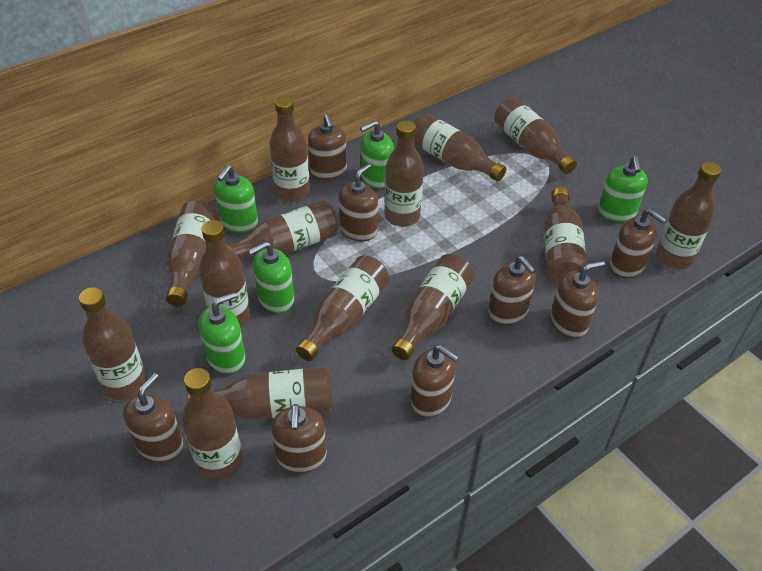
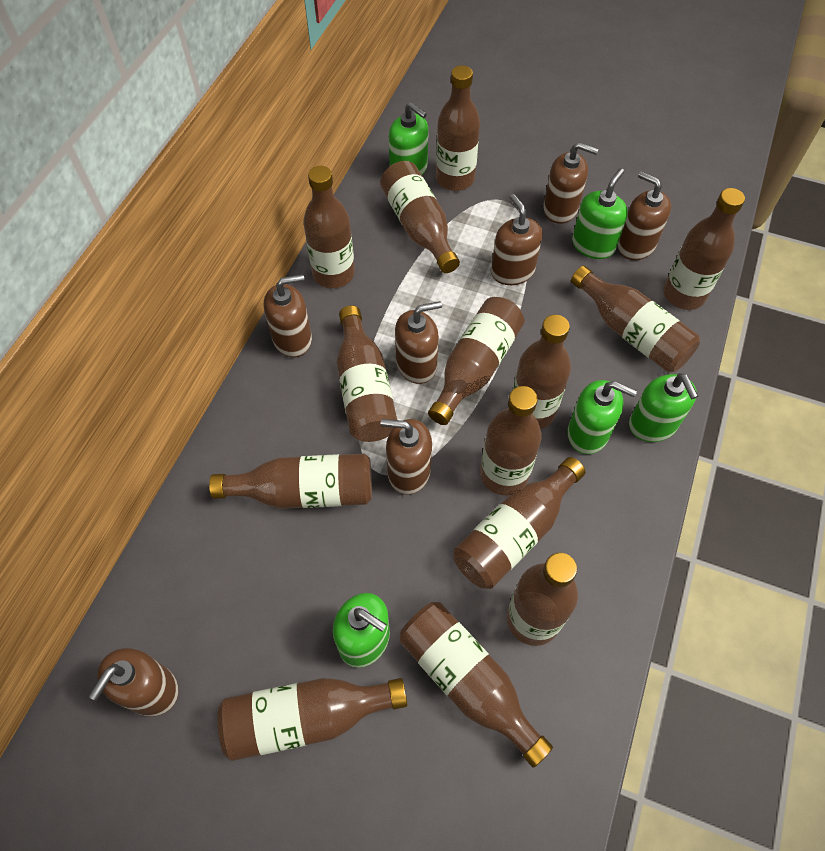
brown soap dispenser: [123,373,183,462] [271,404,327,473] [308,114,347,180] [339,163,378,241] [410,345,459,417] [488,256,536,325] [550,261,605,338] [610,209,666,278] = 8 -> [89,648,179,717] [264,274,312,357] [381,419,432,495] [395,301,442,384] [491,194,543,285] [543,142,598,224] [618,172,671,260] = 7

